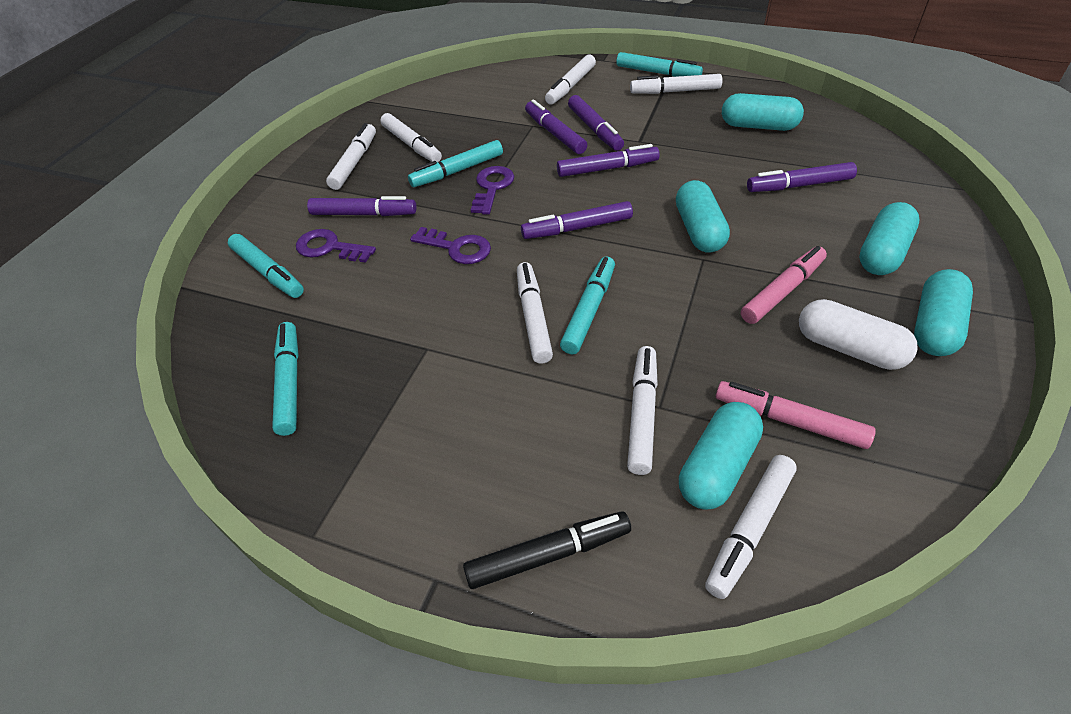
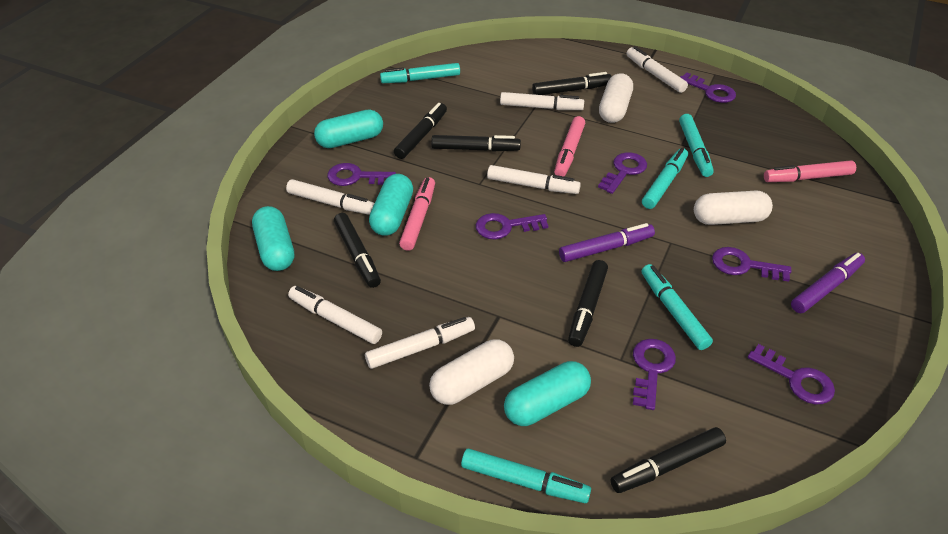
black marker: [463,511,631,589] = 1 -> [334,213,381,288] [394,103,447,159] [431,135,521,151] [532,72,612,95] [568,260,608,347] [611,427,726,493] = 6
pink marker: [716,381,876,449] [741,246,827,324] = 2 -> [399,177,435,251] [554,116,585,176] [764,160,856,182] = 3
purple key: [296,229,376,263] [410,227,491,264] [471,166,514,215] = 3 -> [327,163,396,186] [476,213,548,239] [598,152,647,194] [633,339,676,410] [680,72,736,103] [712,247,792,282] [748,344,835,405] = 7
purple marker: [307,196,417,216] [521,201,633,239] [525,100,587,154] [557,144,660,177] [568,95,624,151] [747,162,857,192] = 6 -> [559,223,655,262] [791,253,865,313] = 2
turquoise capsule: [676,180,730,253] [679,402,763,509] [722,93,804,131] [859,202,920,275] [914,269,973,356] = 5 -> [252,206,294,271] [314,110,383,148] [369,174,413,236] [504,361,591,426] = 4
white capsule: [799,299,918,370] = 1 -> [429,339,514,405] [599,73,633,123] [694,191,773,225] = 3
white marker: [326,123,376,190] [380,113,442,162] [517,262,553,364] [545,55,596,105] [627,346,658,475] [630,74,723,94] [705,455,797,599] = 7 -> [286,179,375,215] [288,286,382,344] [365,317,475,369] [487,165,581,194] [500,92,584,110] [626,46,688,93] = 6

